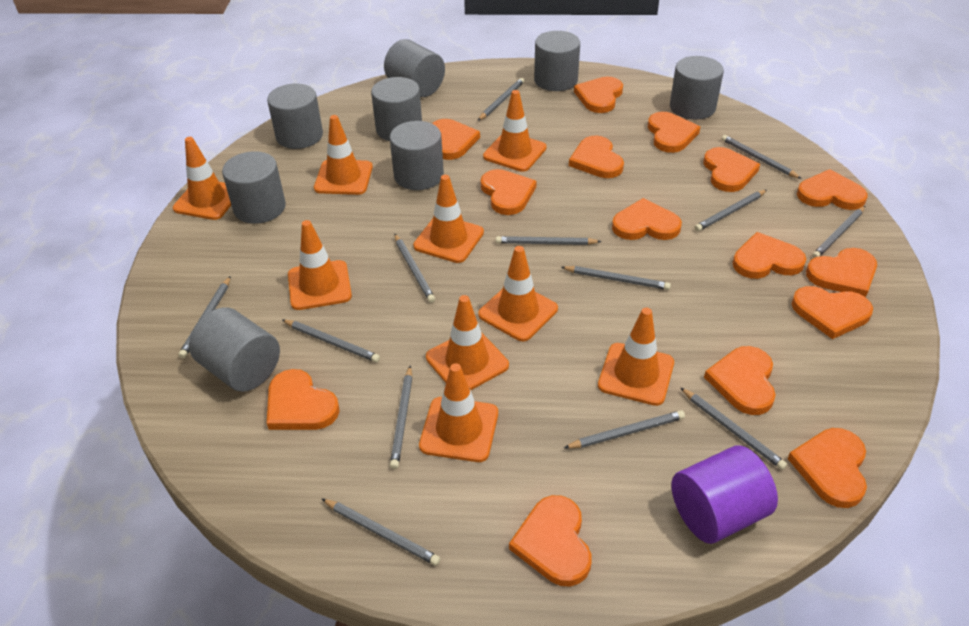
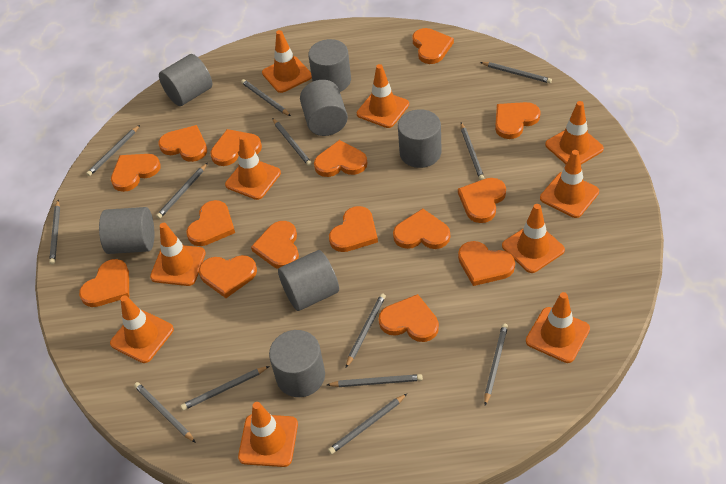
grey cylinder: [189,307,280,392] [222,151,286,224] [267,84,323,149] [371,77,422,141] [384,39,445,97] [390,121,444,190] [534,31,580,91] [670,56,724,120] = 8 -> [99,207,154,254] [159,54,212,106] [269,330,325,397] [278,250,339,311] [300,80,348,136] [308,39,351,92] [398,109,442,168] = 7
orange traffic cone: [173,137,231,220] [288,220,352,310] [314,115,373,195] [413,175,484,263] [419,363,498,462] [426,295,509,390] [478,246,558,341] [483,90,547,172] [598,308,674,406] = 9 -> [110,295,174,363] [150,223,206,286] [225,135,281,200] [238,402,298,467] [262,30,312,93] [357,64,409,128] [502,204,565,273] [526,292,590,363] [540,150,599,218] [545,101,604,164] = 10
purple cylinder: [671,446,778,544] = 1 -> none = 0

